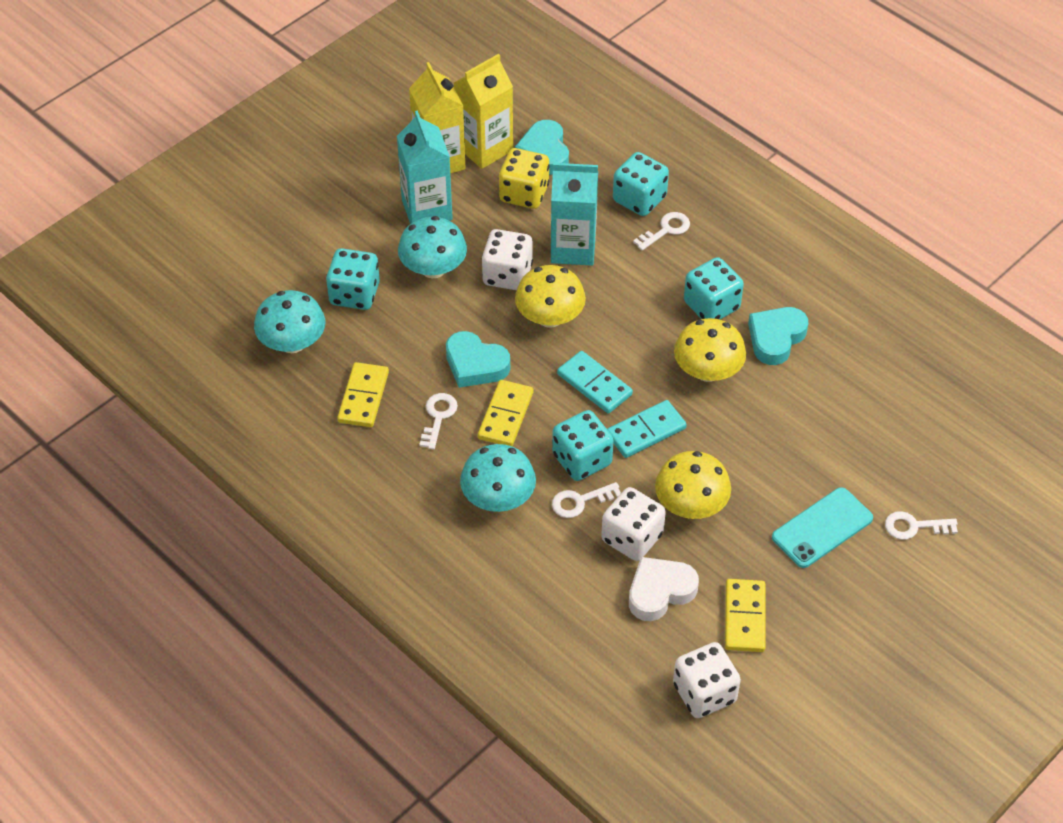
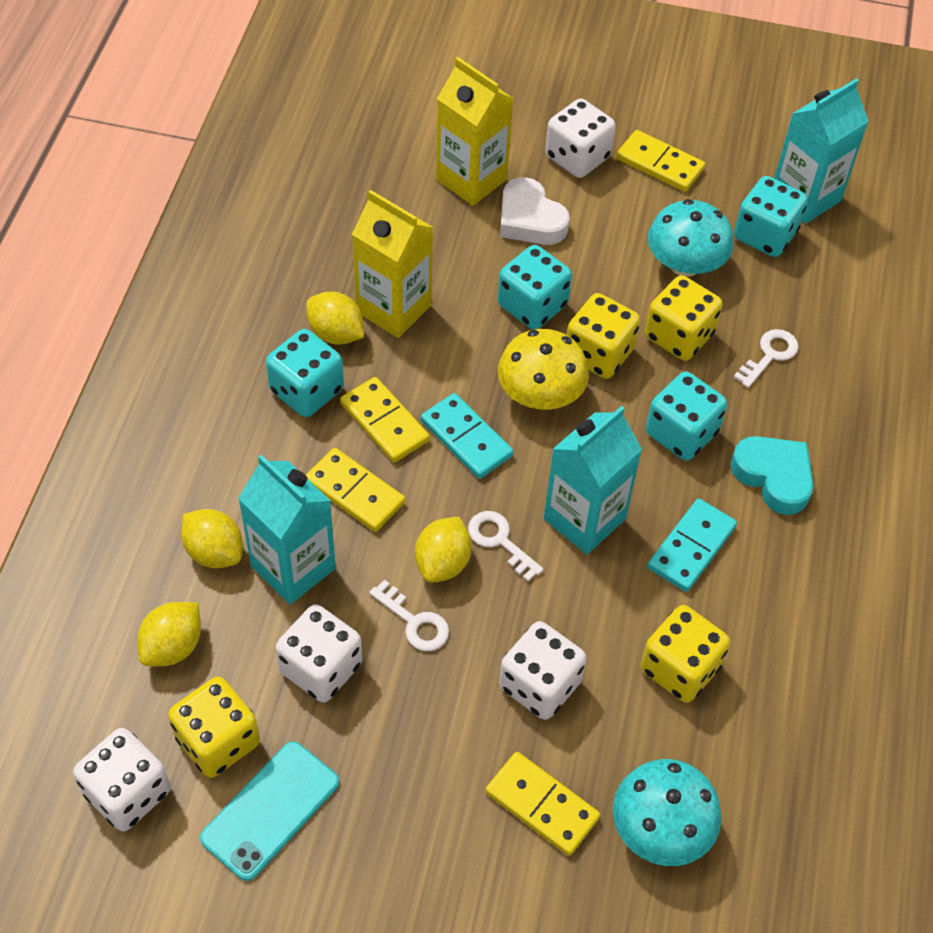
turquoise carton: [397,111,453,224] [551,163,598,266] = 2 -> [238,455,336,605] [544,406,642,554] [774,78,869,224] = 3
turquoise heart: [446,331,510,388] [515,120,569,175] [748,307,808,365] = 3 -> [730,436,813,515] = 1
turquoise mushroom: [254,290,325,353] [398,216,467,278] [460,444,536,512] = 3 -> [613,759,722,866] [648,199,734,277] = 2
white dice: [481,229,533,290] [601,487,666,561] [673,642,741,718] = 3 -> [73,728,171,832] [275,604,362,703] [499,621,586,720] [545,98,616,178] = 4
white key: [419,393,458,450] [552,482,621,518] [633,212,690,250] [885,511,958,540] = 4 -> [369,579,449,651] [468,511,543,581] [733,329,799,388] = 3
yellow dice: [499,148,550,209] = 1 -> [168,677,260,778] [567,293,640,379] [640,605,730,703] [645,275,723,361] = 4
yellow domino: [337,362,389,427] [478,380,533,446] [725,579,766,652] = 3 -> [306,448,405,532] [340,377,430,463] [485,752,600,856] [616,130,705,192] = 4
yellow lemon: none = 0 -> [137,602,201,667] [181,509,243,568] [306,292,364,345] [415,517,472,583] = 4
yellow mushroom: [515,265,586,328] [655,451,731,519] [674,318,746,382] = 3 -> [498,329,589,410] = 1

